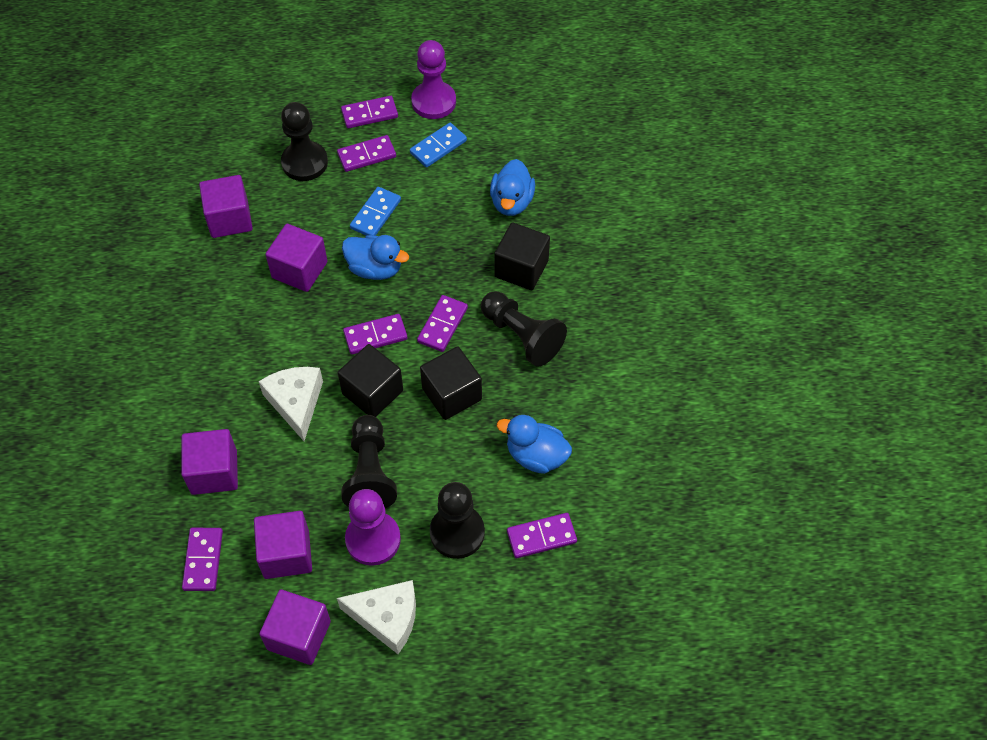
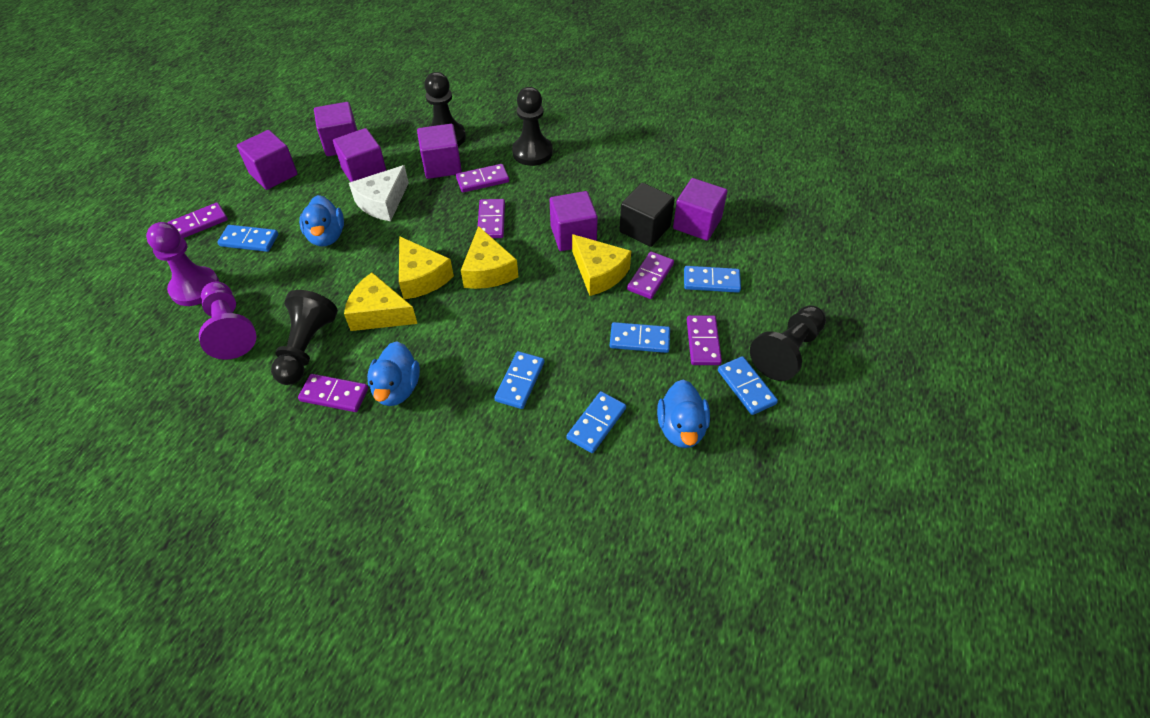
black cube: [338,344,403,417] [420,346,482,420] [494,222,550,290] = 3 -> [619,183,675,247] = 1
blue domino: [350,187,401,236] [410,123,467,168] = 2 -> [217,225,278,252] [494,351,544,409] [567,391,626,453] [610,322,670,353] [684,266,741,293] [718,356,778,415] = 6
purple cube: [181,429,238,495] [199,175,253,238] [254,511,312,579] [259,589,331,665] [265,224,327,292] = 5 -> [237,130,298,190] [314,102,358,156] [333,128,387,182] [417,124,462,179] [550,191,598,251] [673,178,727,241] = 6
white cheese: [259,367,323,441] [337,580,416,654] = 2 -> [349,165,409,221] = 1
yellow cheese: none = 0 -> [344,273,417,331] [399,236,454,299] [461,226,518,289] [572,234,631,296] = 4

